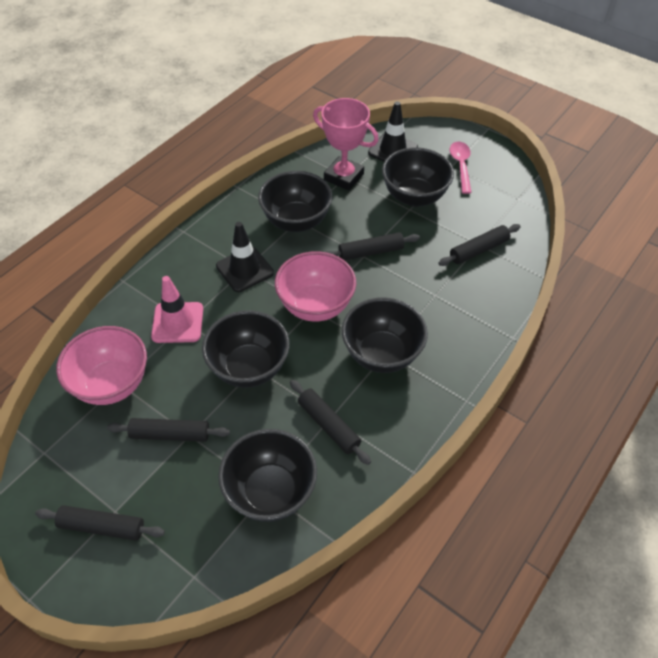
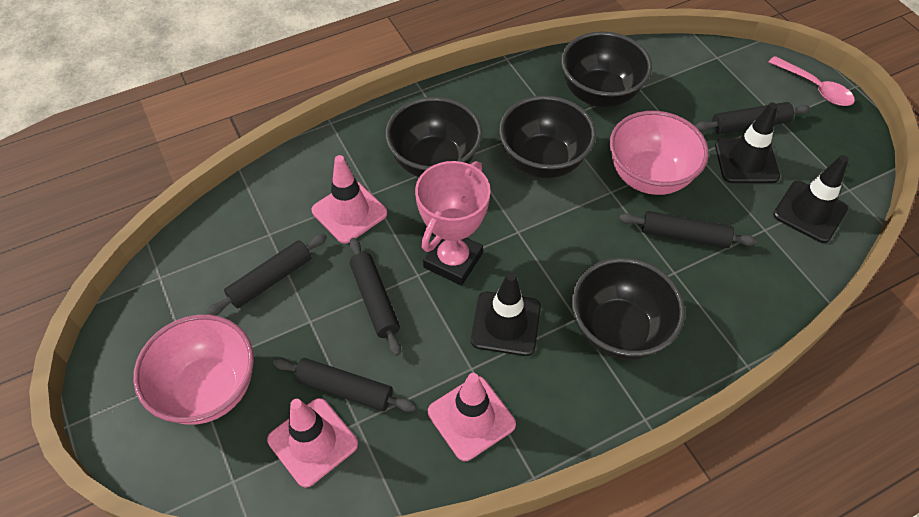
black bowl: [202,310,289,388] [218,429,317,522] [258,171,332,232] [342,297,428,373] [382,147,454,207] = 5 -> [385,97,482,177] [499,96,596,178] [561,31,652,107] [572,258,685,360] = 4
black traffic cone: [216,222,274,292] [368,101,418,162] = 2 -> [471,272,541,356] [715,103,780,183] [773,155,849,243] = 3
pink traffic cone: [151,276,203,343] = 1 -> [267,398,358,487] [312,155,387,244] [428,373,516,461] = 3

